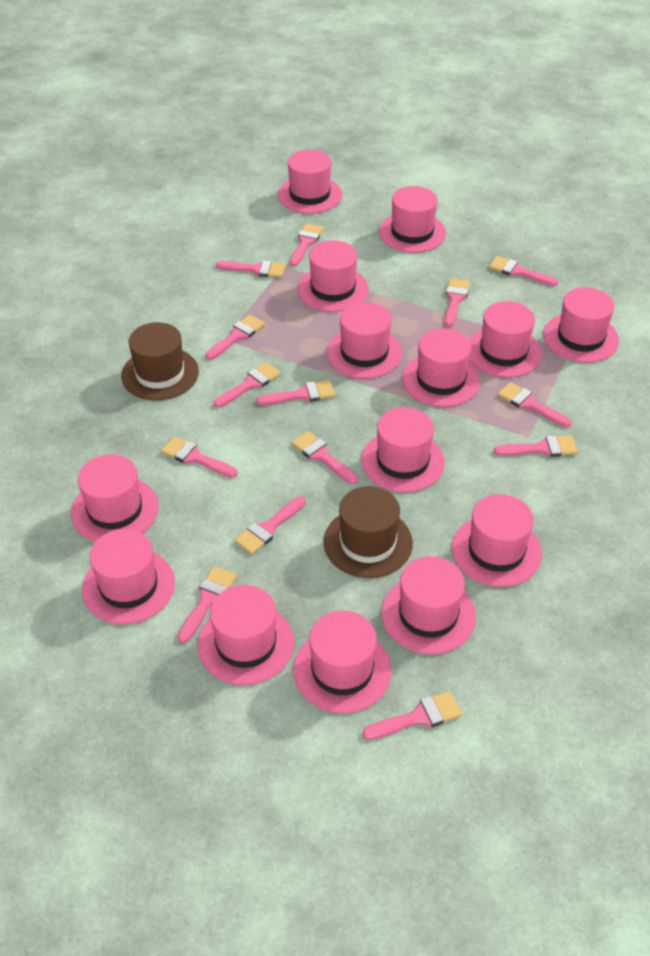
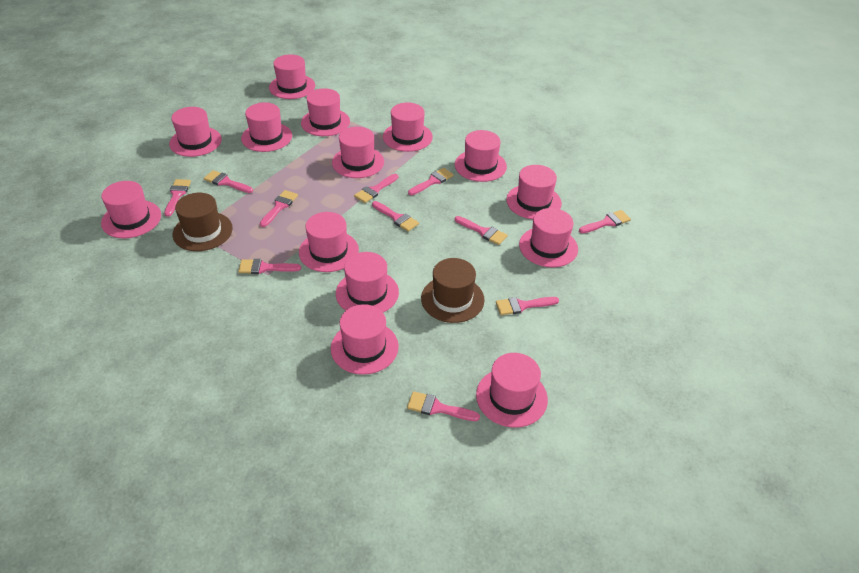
pink brush: [161,436,238,478] [178,566,237,643] [205,315,265,360] [214,362,281,408] [216,260,286,278] [234,496,306,555] [256,380,335,405] [289,223,324,267] [291,431,358,484] [362,691,462,740] [445,278,470,327] [489,256,558,286] [494,435,578,457] [498,382,572,427] = 14 -> [164,179,191,217] [204,170,253,193] [238,259,301,274] [260,190,298,227] [354,174,398,203] [372,201,419,232] [407,391,480,421] [408,168,454,195] [455,216,508,245] [496,297,559,315] [579,210,631,234] = 11

